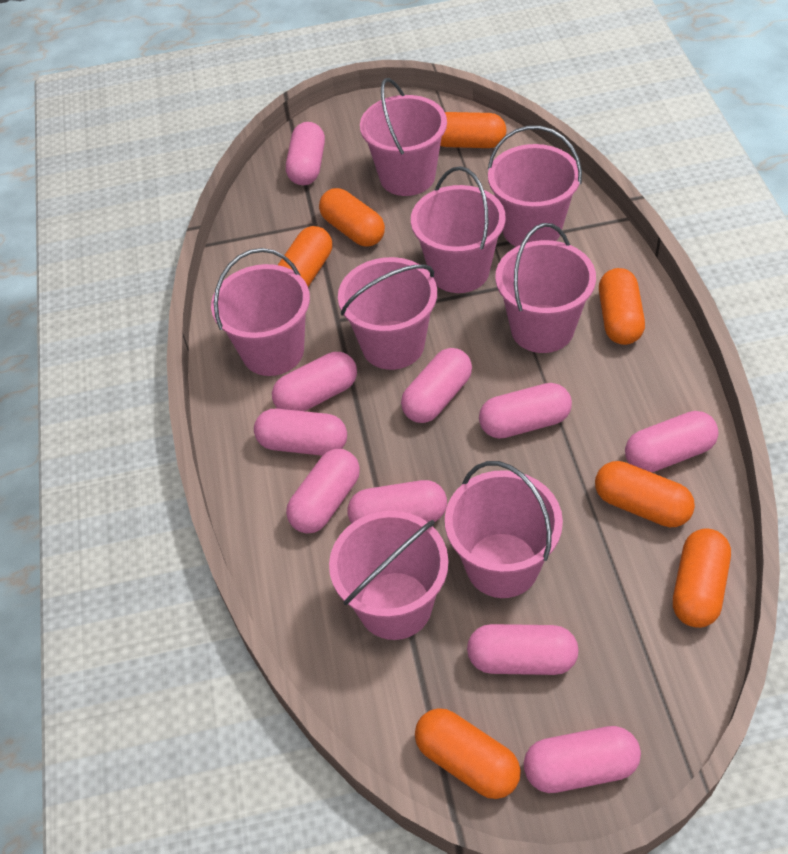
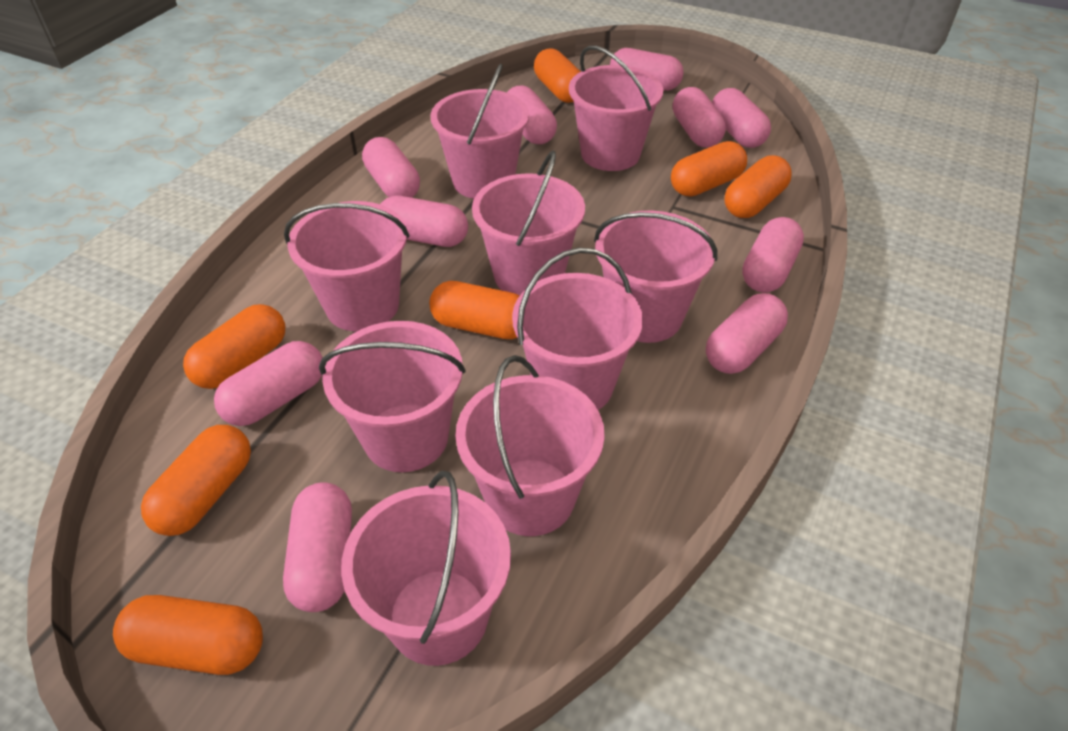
pink bucket: [211,248,310,376] [329,511,449,640] [338,257,437,370] [360,78,447,196] [411,166,506,293] [445,461,563,598] [488,126,582,247] [495,223,596,353] = 8 -> [284,201,409,331] [319,321,465,472] [341,471,511,666] [431,64,529,199] [455,355,605,536] [472,150,585,295] [512,248,643,410] [569,45,663,171] [594,211,717,343] = 9

